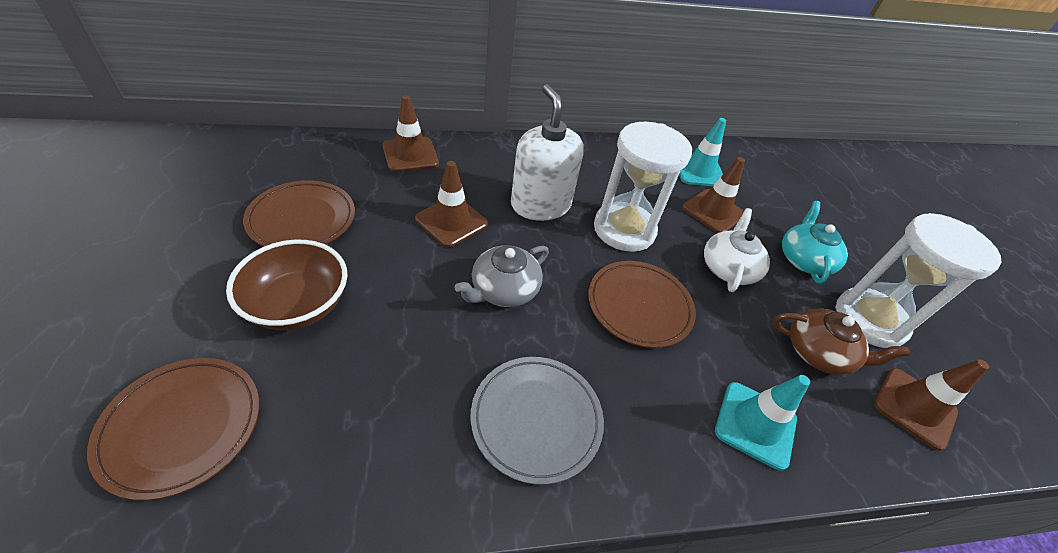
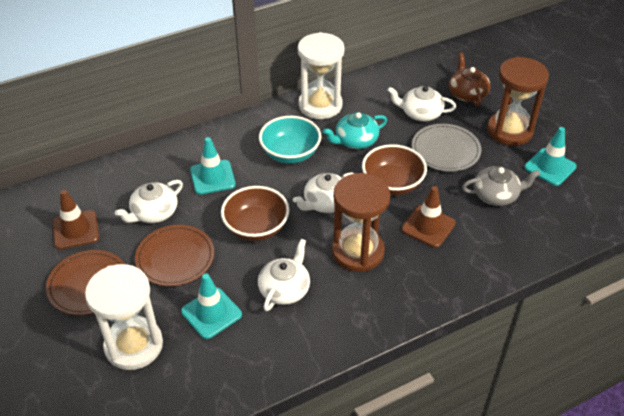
brown bowl: [226,240,347,330] = 1 -> [221,186,290,241] [362,144,427,195] = 2
brown hourglass: none = 0 -> [332,173,390,272] [487,57,549,146] = 2
brown plate: [87,358,259,500] [243,180,355,247] [588,261,696,348] = 3 -> [46,250,125,315] [135,225,214,286] = 2
brown traffic cone: [382,95,439,172] [415,161,488,247] [682,157,745,233] [874,360,989,451] = 4 -> [53,190,99,250] [401,186,456,248] = 2
turquoise bowl: none = 0 -> [259,116,321,164] = 1
turquoise traffic cone: [679,118,726,186] [715,375,810,471] = 2 -> [181,273,242,339] [190,137,236,195] [524,127,577,186] = 3
white soap dispenser: [511,84,584,221] = 1 -> none = 0
white teapot: [704,208,770,292] = 1 -> [115,180,183,223] [258,239,310,311] [293,172,355,213] [387,86,456,122] = 4

